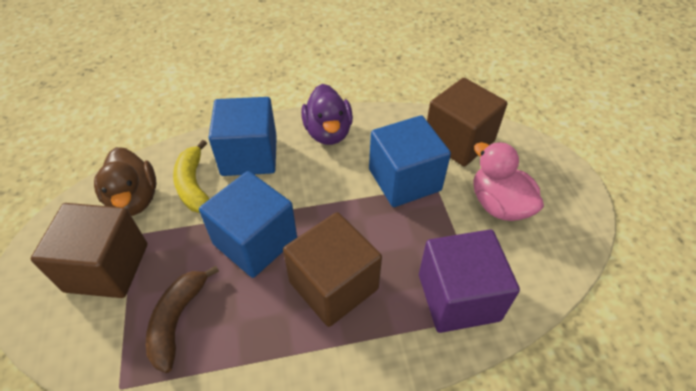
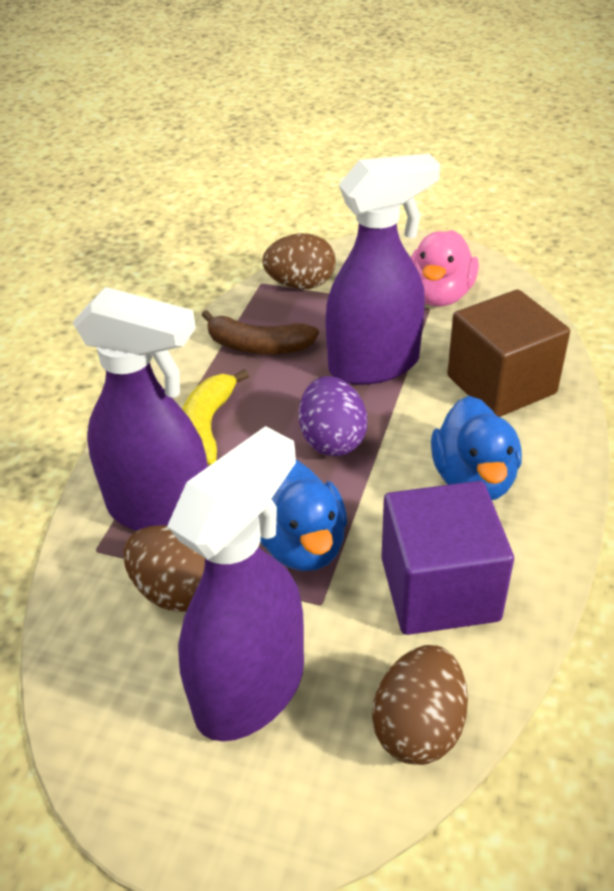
blue cube: [199,171,297,278] [208,97,277,176] [369,115,451,207] = 3 -> none = 0
blue duck: none = 0 -> [258,459,347,571] [431,396,522,500] = 2
brown cube: [31,203,147,298] [283,212,382,327] [427,78,508,166] = 3 -> [447,289,570,417] = 1
brown duck: [94,147,157,216] = 1 -> none = 0
brown egg: none = 0 -> [123,525,205,612] [262,233,336,289] [372,645,468,765] = 3
purple duck: [301,84,353,145] = 1 -> none = 0
purple egg: none = 0 -> [299,376,367,456] = 1
purple spray bottle: none = 0 -> [72,287,208,531] [167,426,304,741] [325,154,440,385] = 3

